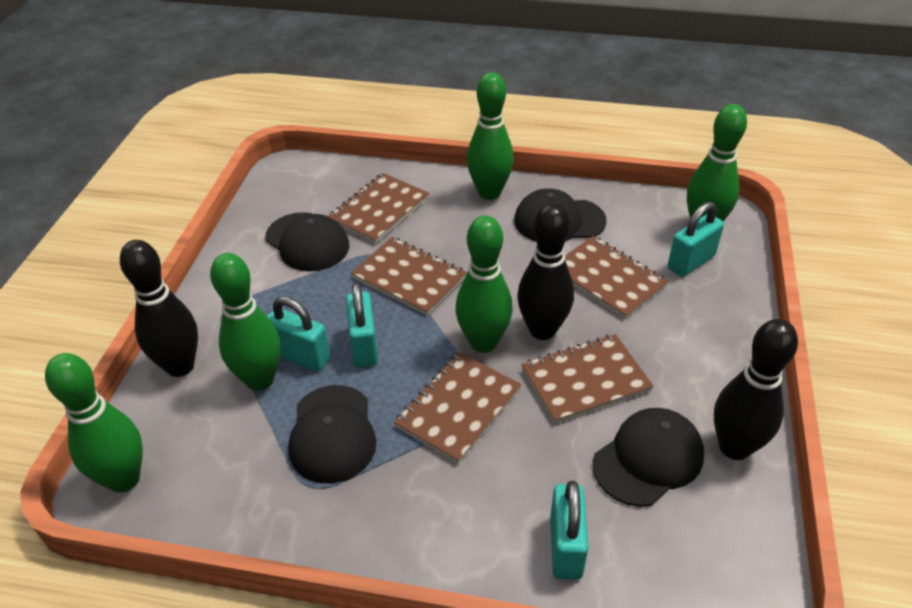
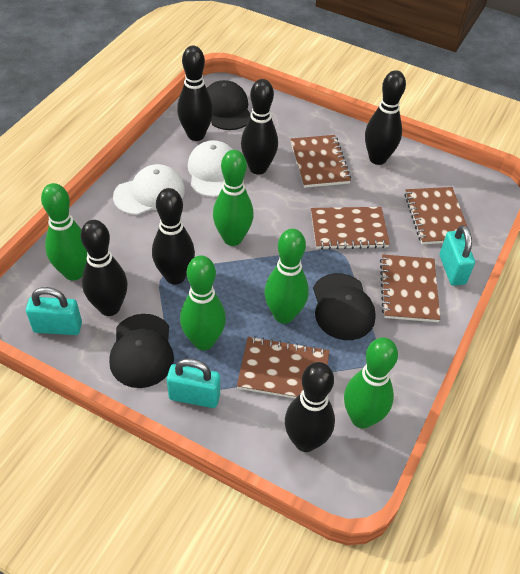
black bowling pin: [120,240,198,377] [517,203,574,340] [714,319,798,460] = 3 -> [81,220,128,316] [152,188,195,285] [177,46,213,141] [241,79,278,175] [285,362,335,452] [365,70,406,165] = 6
black cap: [265,212,349,271] [288,385,376,483] [514,188,606,241] [592,408,704,507] = 4 -> [109,314,174,388] [207,80,251,130] [313,273,376,340] = 3
turquoise padlock: [267,296,330,372] [346,283,378,368] [550,481,589,580] [668,202,724,277] = 4 -> [26,287,82,335] [167,358,220,408] [440,225,475,286] = 3
white cap: none = 0 -> [113,164,185,215] [188,140,233,197] = 2

